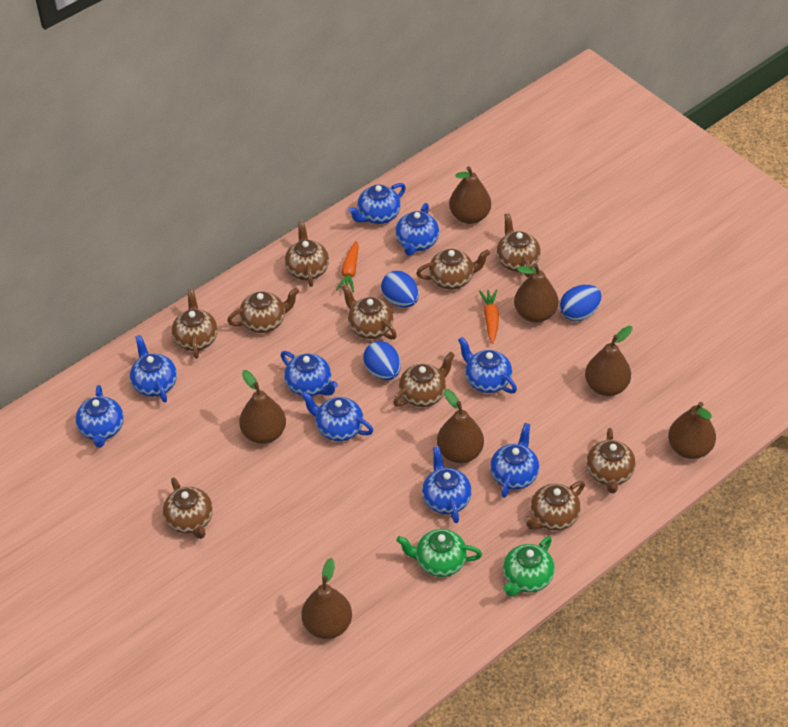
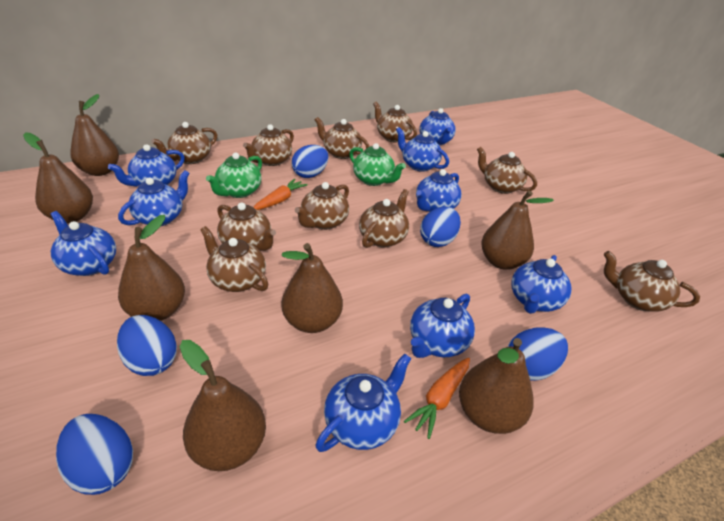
blue egg: [363,341,401,380] [381,271,419,307] [560,285,601,321] = 3 -> [56,414,133,495] [117,315,177,376] [292,145,328,178] [420,207,461,247] [507,327,568,381] = 5

